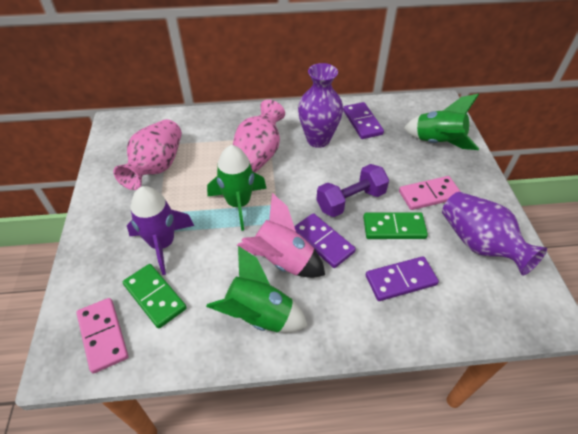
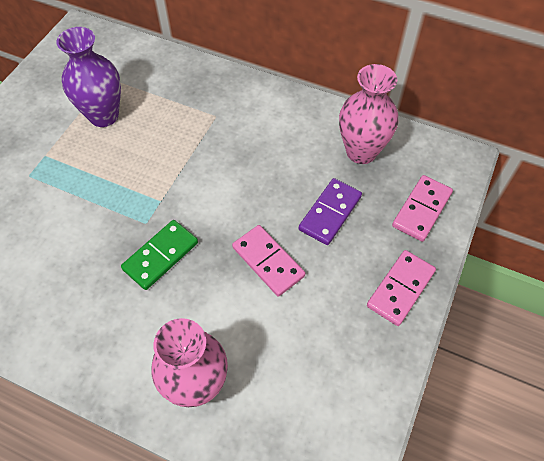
green domino: [123,264,187,329] [363,212,428,239] = 2 -> [121,220,198,290] = 1
green rocket: [206,246,308,333] [207,145,267,231] [404,94,479,150] = 3 -> none = 0
pink domino: [76,298,128,374] [399,176,461,210] = 2 -> [232,225,305,297] [367,250,436,326] [392,175,453,242] = 3
pink rocket: [237,193,325,278] = 1 -> none = 0
purple domino: [294,213,356,268] [343,102,384,139] [366,256,439,301] = 3 -> [299,178,362,245] = 1
purple dumbbell: [316,164,389,217] = 1 -> none = 0
purple rocket: [127,186,194,275] = 1 -> none = 0
purple vase: [298,63,343,148] [442,192,547,276] = 2 -> [56,27,121,127] = 1

